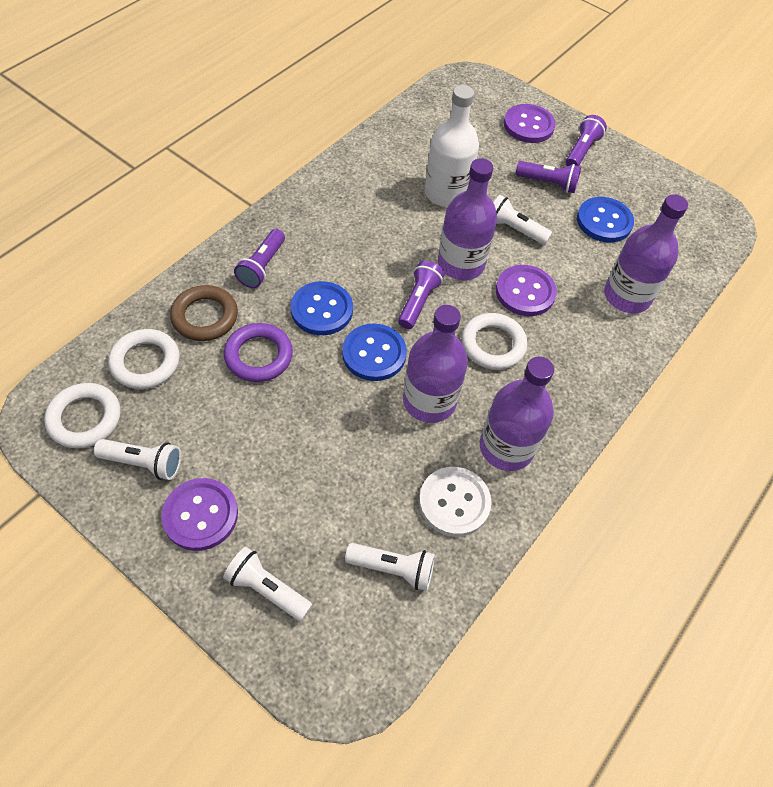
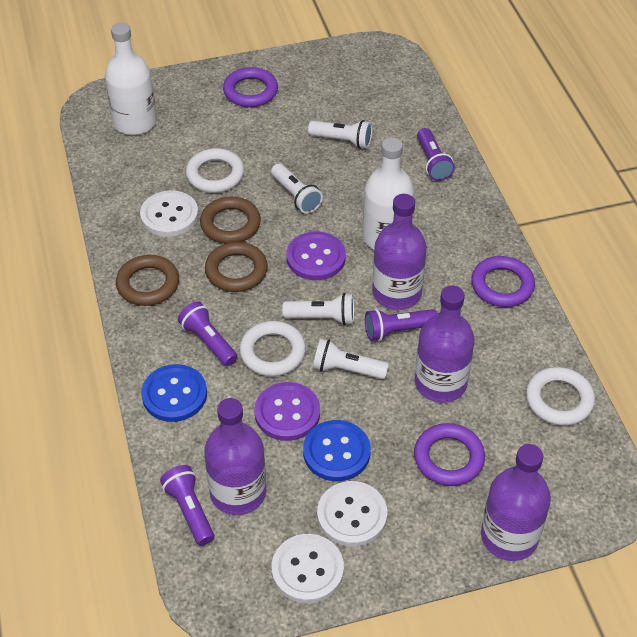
blue button: [291,281,353,335] [342,324,407,381] [577,197,634,242] = 3 -> [141,364,207,422] [303,420,371,481] = 2
brown ring: [170,285,238,341] = 1 -> [116,255,179,306] [200,197,261,244] [205,242,268,292] = 3
purple button: [161,478,238,551] [496,265,557,316] [504,104,556,143] = 3 -> [254,382,320,441] [286,231,346,280] = 2
purple ring: [224,323,293,382] = 1 -> [223,67,278,107] [414,423,485,486] [471,256,535,307] = 3
white bottle: [425,85,479,207] = 1 -> [105,23,157,135] [363,137,414,249] = 2
white button: [419,467,492,537] = 1 -> [140,190,198,237] [272,534,344,604] [317,481,387,547] = 3

